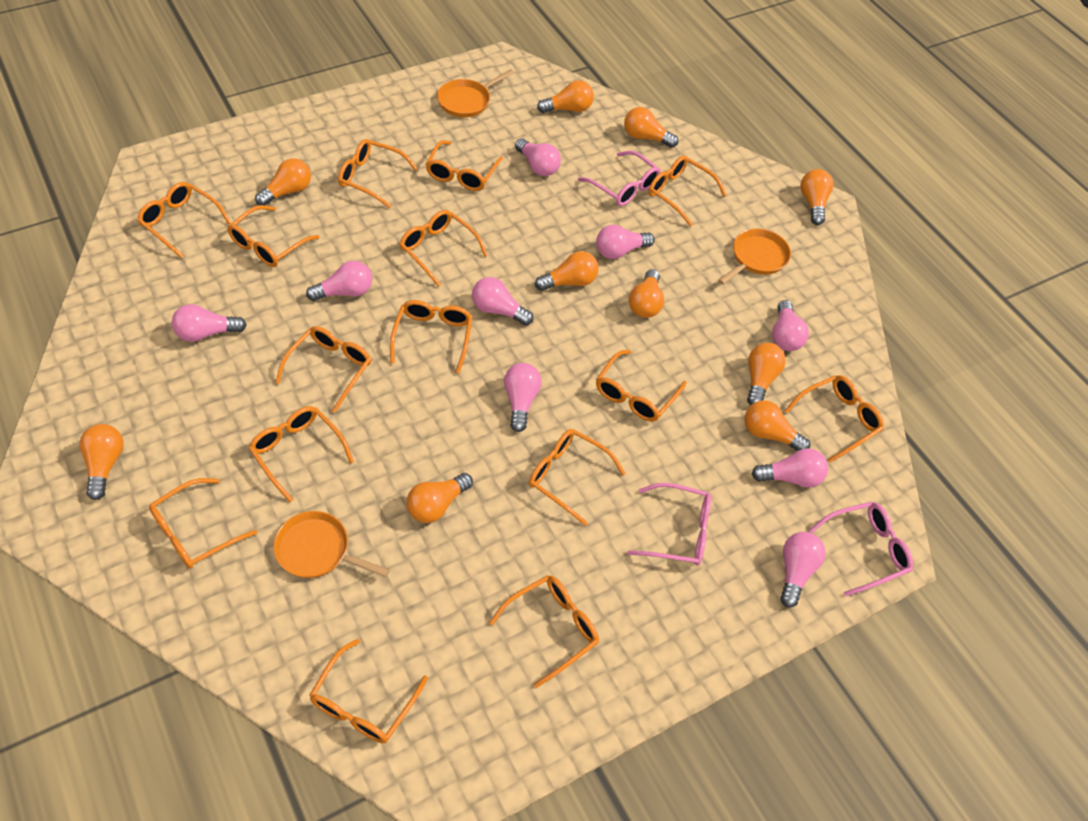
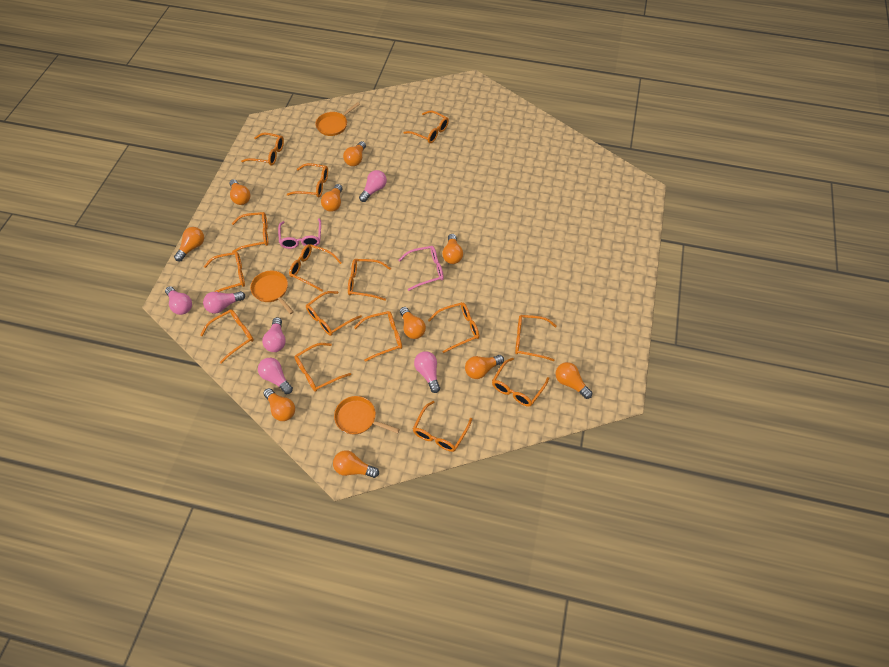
pink glasses: [578,151,660,206] [627,483,711,566] [809,502,913,597] = 3 -> [278,218,321,249] [398,246,444,291] = 2
pink light bulb: [172,304,247,342] [306,261,372,301] [472,277,533,325] [504,363,542,432] [515,138,561,176] [596,225,655,259] [752,448,828,488] [772,300,809,351] [780,532,826,607] = 9 -> [165,286,192,315] [203,291,245,313] [258,358,293,394] [262,317,286,352] [359,170,387,202] [414,351,440,393] = 6

